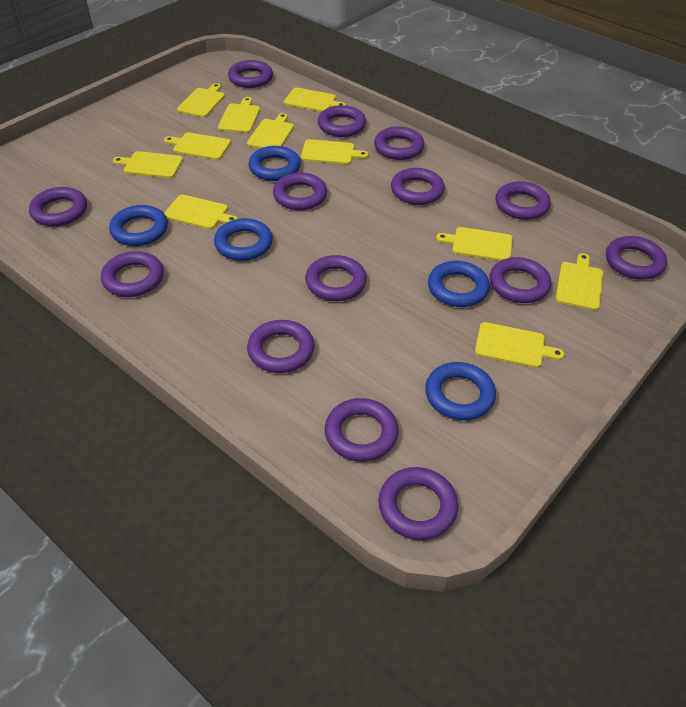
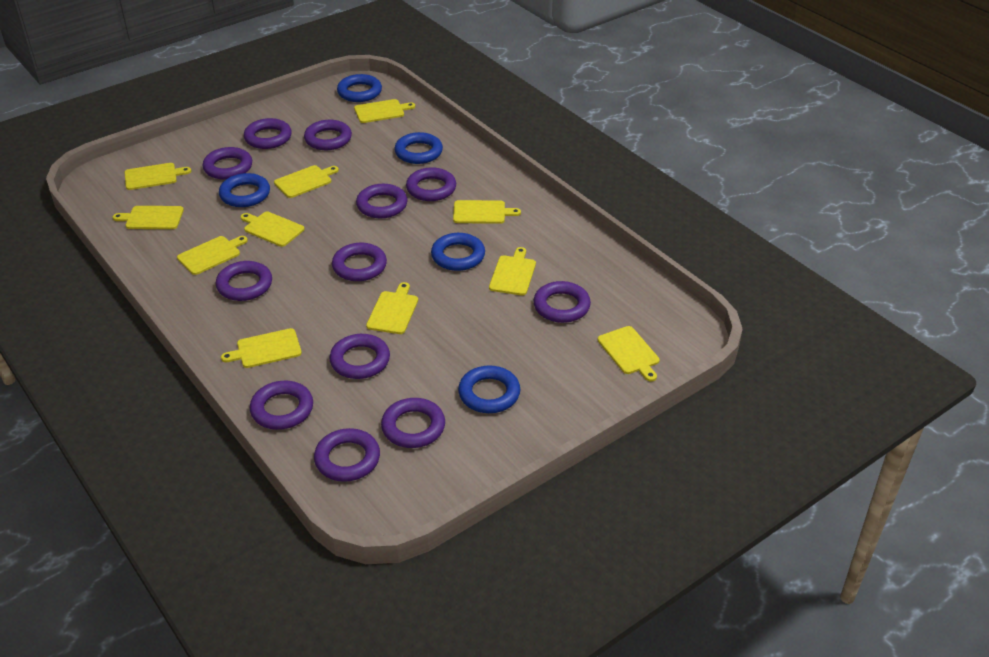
purple ring: [29,187,87,227] [101,251,164,297] [228,60,273,88] [247,320,315,373] [273,172,327,210] [305,255,367,301] [318,105,366,137] [325,398,399,462] [374,126,424,160] [378,467,458,540] [391,168,445,205] [489,257,551,303] [495,181,551,220] [606,236,667,280] = 14 -> [203,147,252,180] [216,261,272,301] [244,118,292,149] [250,381,313,430] [304,120,352,150] [314,428,380,482] [330,334,390,379] [332,243,387,281] [356,184,408,218] [381,398,445,448] [406,167,456,201] [533,281,591,323] = 12

